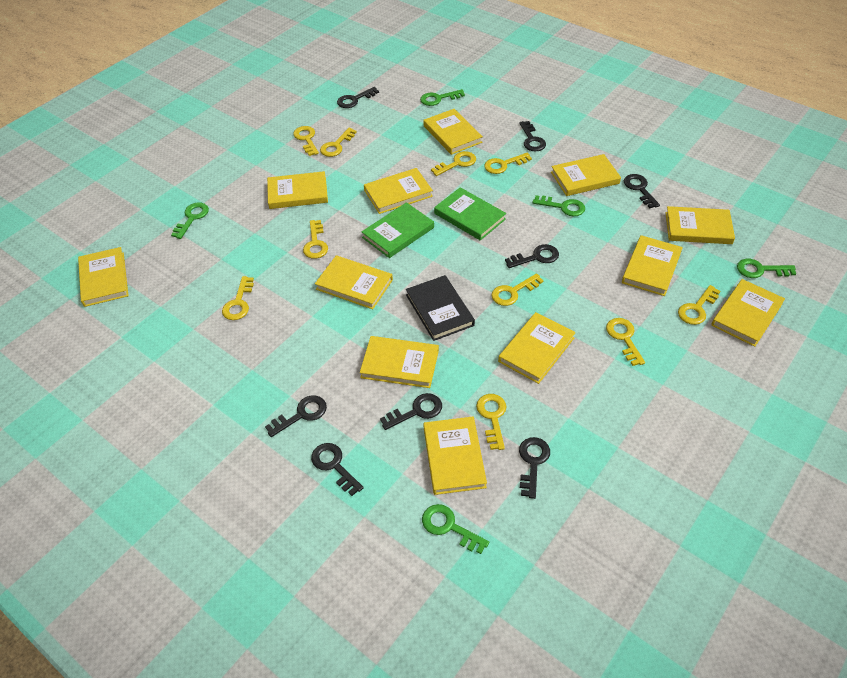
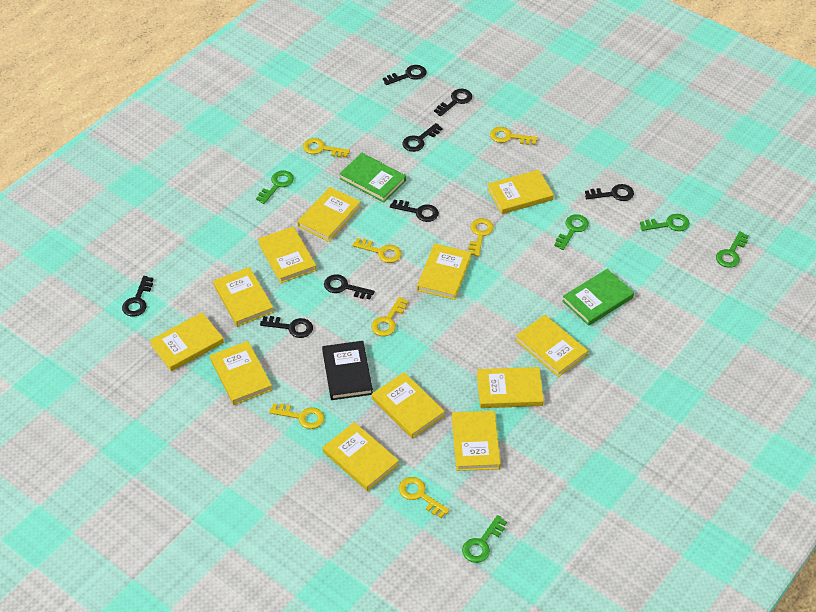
yellow key: [222,276,254,320] [293,126,319,156] [303,220,328,259] [320,128,357,157] [431,151,476,176] [476,394,507,450] [484,153,532,174] [491,273,543,306] [606,318,645,366] [678,285,720,325] = 10 -> [269,403,324,429] [303,138,350,158] [352,238,402,263] [371,297,408,336] [399,477,450,518] [468,218,494,257] [490,127,538,145] = 7

